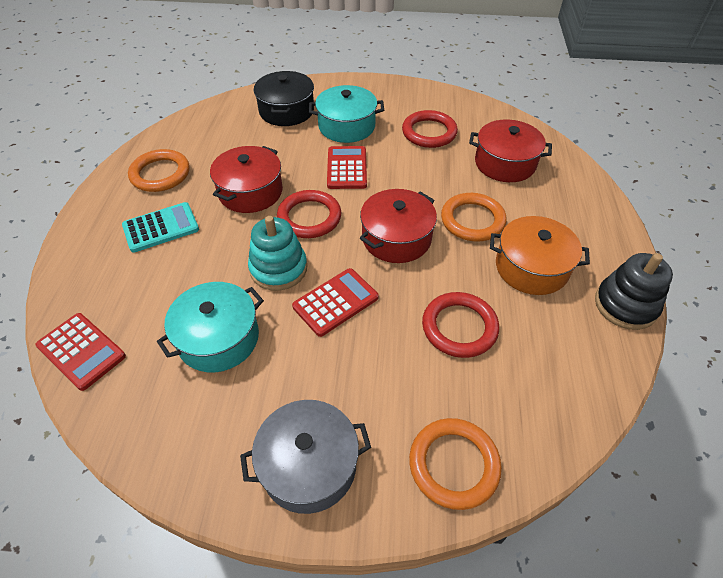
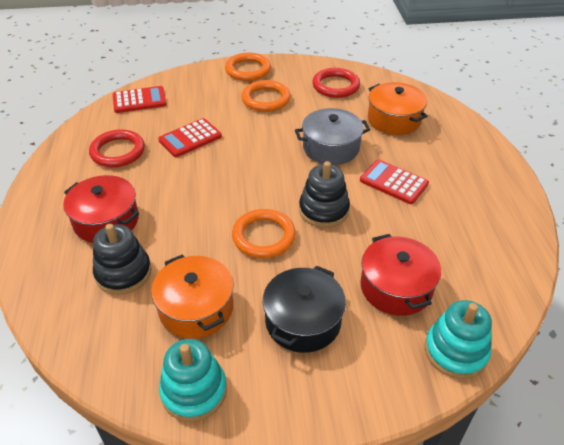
black stacking toy: [595,253,673,330] = 1 -> [93,224,151,295] [299,161,350,228] = 2
orange pot: [490,216,590,295] = 1 -> [151,255,233,339] [368,82,428,135] = 2
red pot: [210,146,283,213] [360,189,437,263] [469,119,552,182] = 3 -> [63,175,139,243] [360,234,441,316] = 2
red ring: [277,190,341,238] [402,110,458,148] [422,292,499,358] = 3 -> [89,129,145,167] [312,68,360,98] = 2
turquoise calculator: [122,202,199,252] = 1 -> none = 0
turquoise pot: [157,282,264,372] [309,85,384,143] = 2 -> none = 0
turquoise stacking toy: [248,216,307,291] = 1 -> [159,339,227,422] [425,300,492,379] = 2

